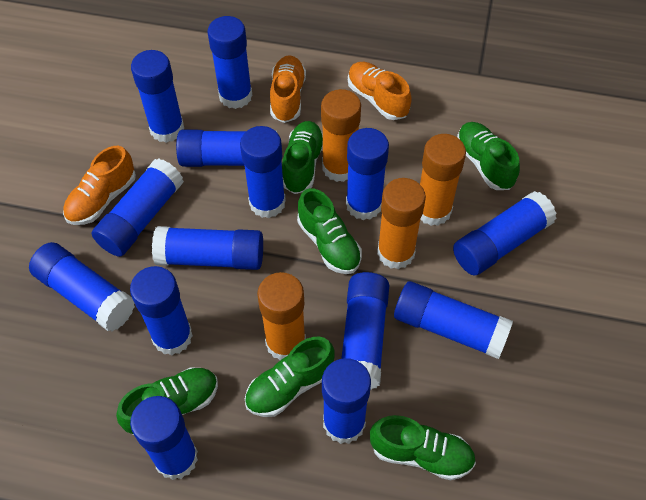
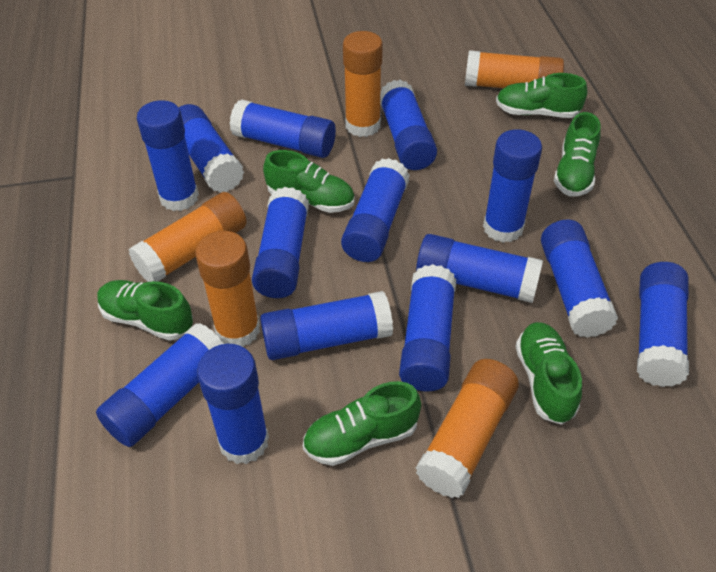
orange glue stick: [257,272,306,360] [321,89,361,182] [377,178,426,269] [420,134,466,226] = 4 -> [128,192,247,282] [195,231,260,347] [343,31,383,137] [416,359,519,498] [465,50,564,88] = 5
orange shoe: [63,146,136,225] [270,55,306,123] [348,62,412,120] = 3 -> none = 0

